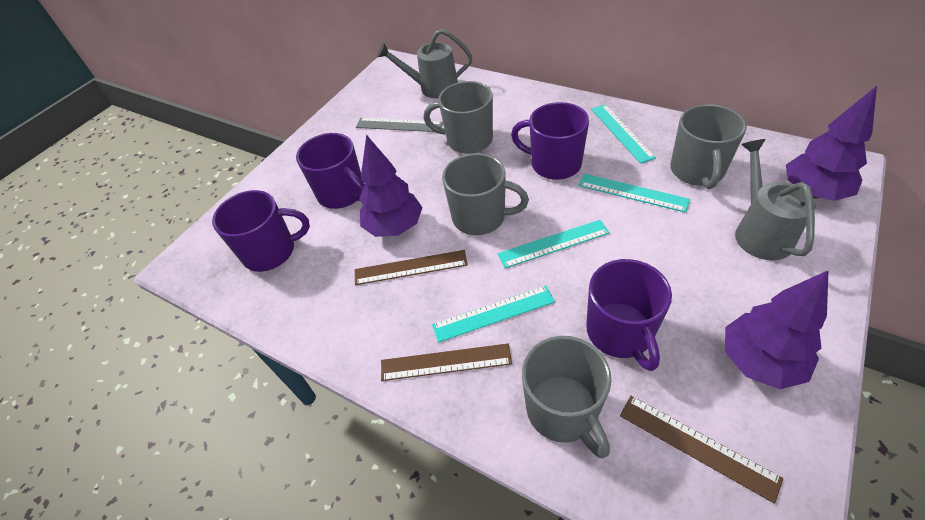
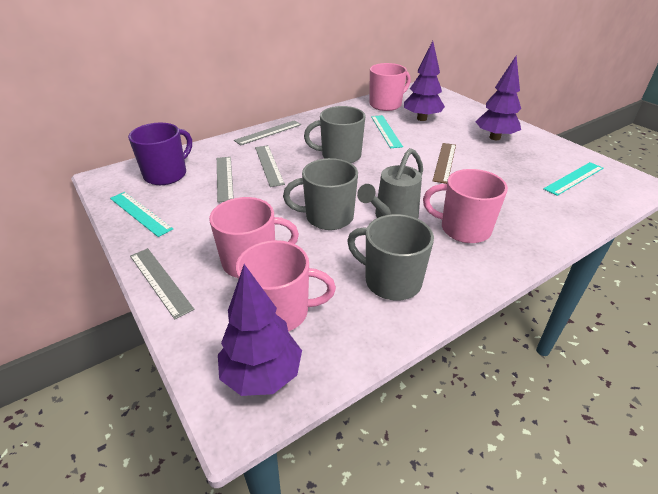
brown ruler: [355,250,468,285] [381,343,512,381] [620,396,783,504] = 3 -> [433,143,456,184] = 1
grey mug: [423,81,493,154] [442,153,529,235] [522,336,611,459] [670,104,747,189] = 4 -> [283,158,358,230] [304,106,365,163] [347,214,434,301] = 3
grey ruler: [356,118,443,132] = 1 -> [130,248,194,319] [217,157,234,203] [234,120,301,145] [255,145,285,187] = 4
grey watering can: [377,29,472,98] [735,139,816,260] = 2 -> [357,148,423,219] = 1
pink mug: none = 0 -> [209,197,299,278] [236,240,336,332] [369,63,411,111] [423,169,508,243] = 4
purple mug: [212,190,310,272] [296,133,364,209] [511,102,589,180] [586,259,672,371] = 4 -> [128,123,192,185] = 1
turquoise ruler: [432,286,555,343] [497,220,610,268] [578,174,690,213] [591,104,656,163] = 4 -> [110,192,173,237] [371,115,403,148] [543,162,603,196] = 3

